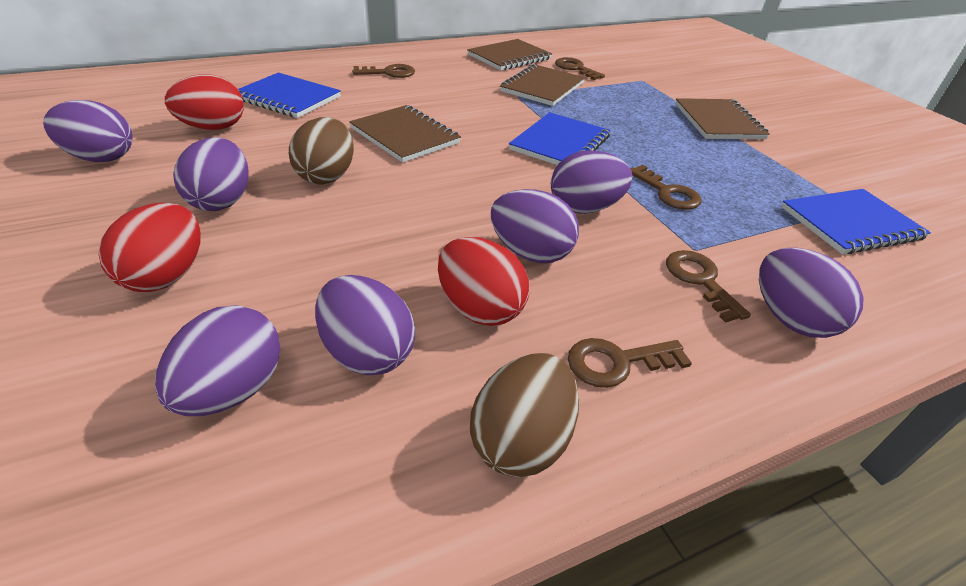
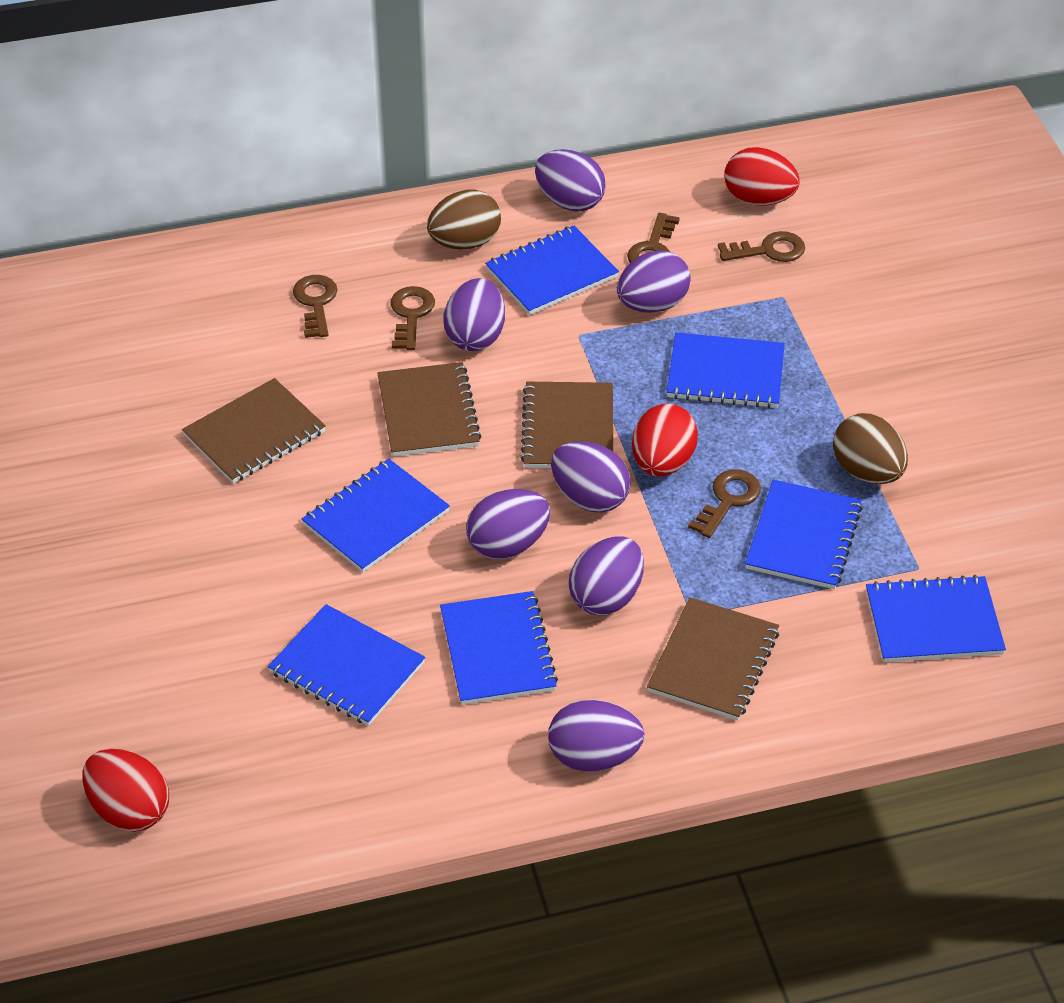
blue notebook: [238,73,341,118] [509,112,610,165] [782,189,931,254] = 3 -> [268,604,425,726] [302,459,450,572] [440,591,558,705] [485,226,619,315] [667,332,785,408] [745,479,862,589] [866,575,1006,662] = 7

